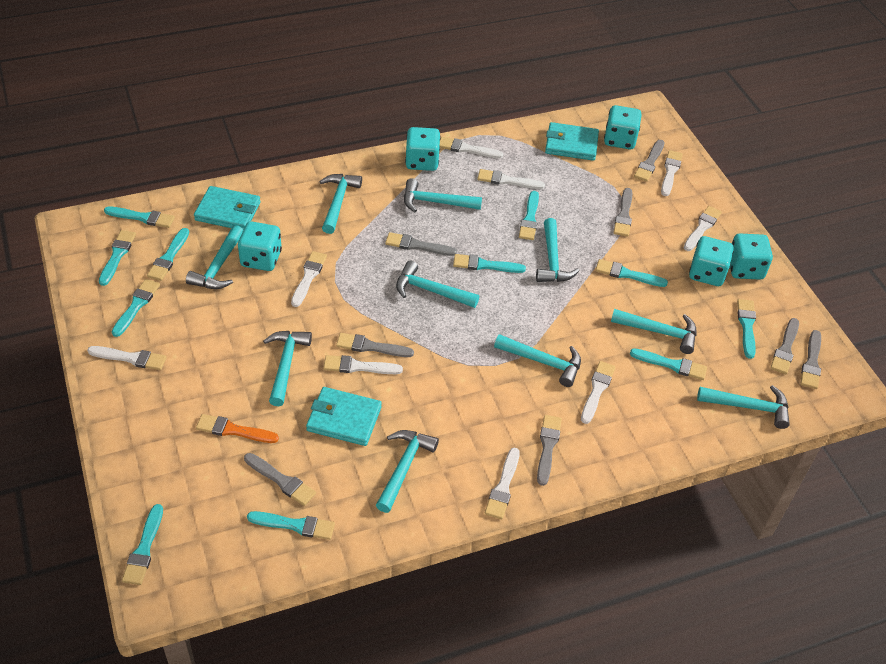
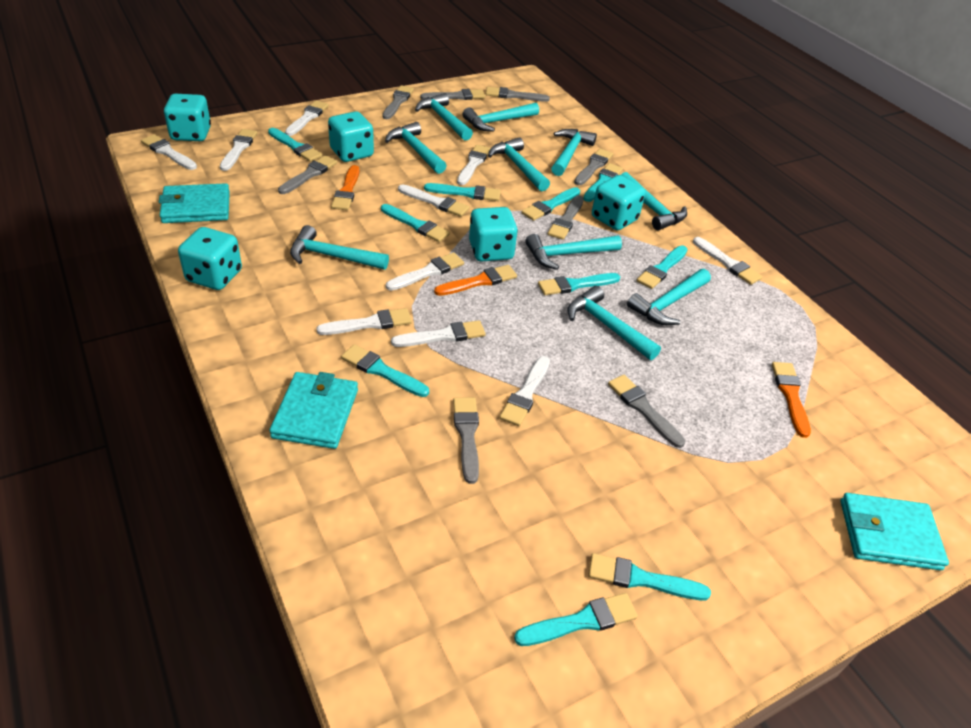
orange brush: [196,414,279,443] = 1 -> [331,165,359,210] [434,265,517,296] [772,362,811,438] = 3
turquoise brush: [99,230,136,286] [104,206,175,228] [112,279,160,337] [122,504,163,585] [147,228,189,281] [247,511,335,540] [453,254,526,273] [519,191,539,240] [595,259,668,287] [630,348,707,380] [737,299,756,359] = 11 -> [268,128,322,162] [341,344,429,397] [381,204,450,242] [424,183,501,201] [514,593,638,646] [521,187,580,221] [538,273,620,295] [584,163,623,202] [588,553,711,600] [637,245,688,289] = 10
white brush: [87,346,167,370] [291,251,327,307] [323,355,403,374] [440,137,503,158] [478,169,545,189] [485,448,520,519] [581,361,616,424] [661,150,683,196] [684,206,722,251] = 9 -> [141,134,197,170] [220,129,257,171] [285,101,329,136] [316,308,412,335] [386,252,464,291] [391,320,486,347] [398,184,470,217] [457,145,491,185] [499,356,550,426] [693,237,763,285] = 10

